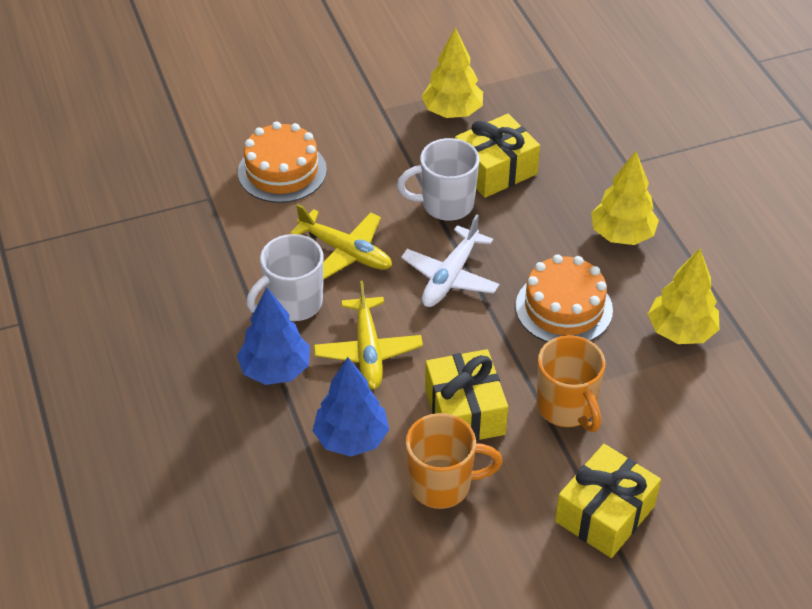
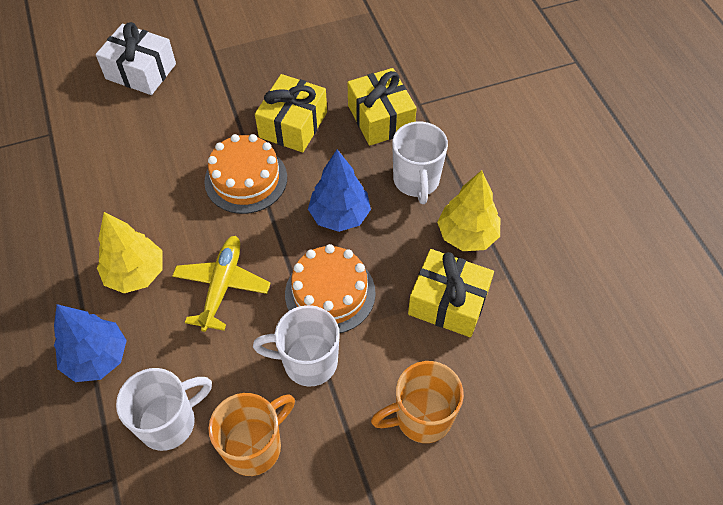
white gift: none = 0 -> [96,22,176,95] = 1
white mug: [246,234,323,321] [397,138,480,221] = 2 -> [116,368,212,451] [253,305,340,387] [392,122,448,204] = 3
white plane: [401,214,500,307] = 1 -> none = 0
yellow plane: [290,204,392,280] [314,281,423,389] = 2 -> [172,236,270,332] = 1
yellow tree: [422,27,483,118] [591,151,659,245] [648,248,719,344] = 3 -> [97,212,163,293] [437,170,500,251] = 2

